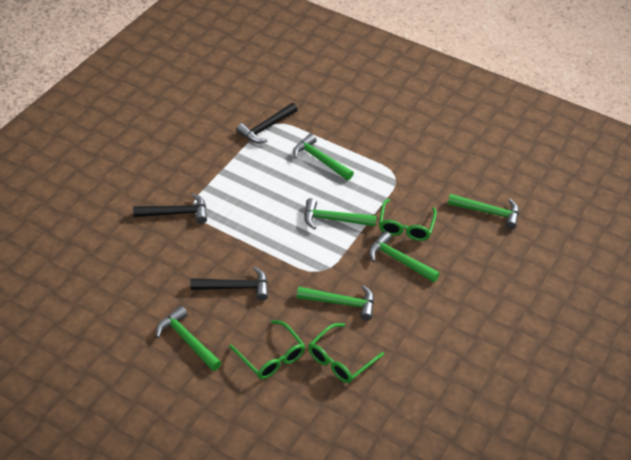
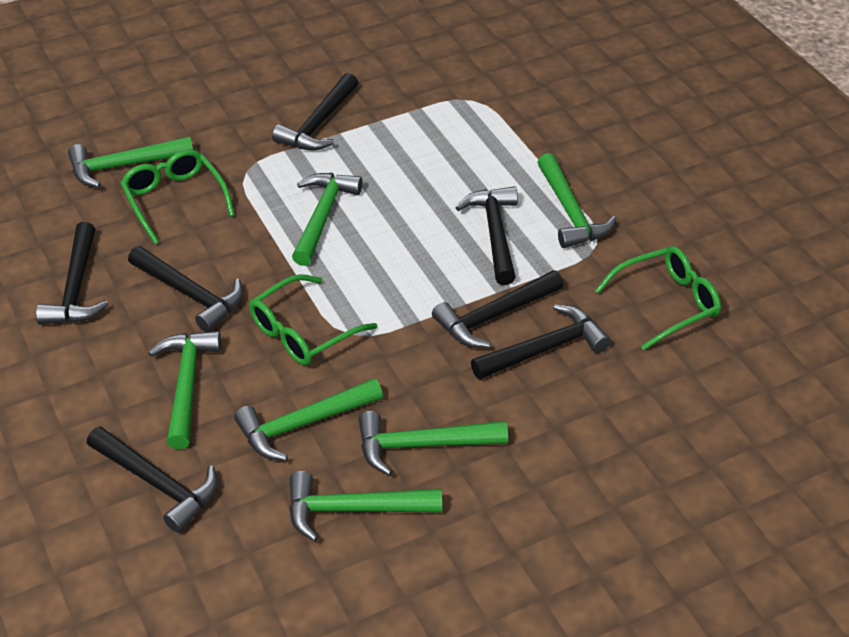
black hammer: [133,193,207,223] [190,266,268,301] [236,103,298,143] = 3 -> [36,222,109,325] [87,426,218,533] [128,246,243,332] [272,73,358,150] [432,270,564,348] [456,186,518,285] [471,304,611,380] = 7
green hammer: [156,306,222,371] [293,134,354,180] [297,285,374,321] [304,198,377,230] [369,231,440,282] [448,194,519,229] = 6 -> [68,136,193,188] [149,331,221,449] [234,378,383,461] [289,471,442,541] [292,173,362,266] [358,411,508,476] [537,153,617,248] = 7

